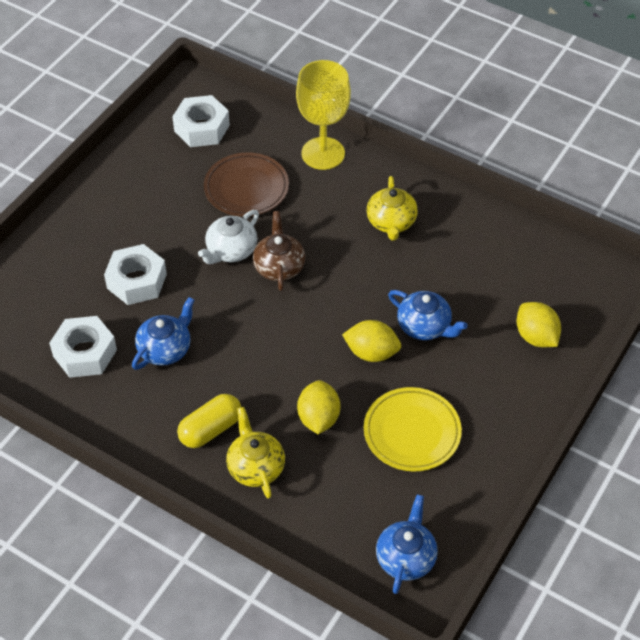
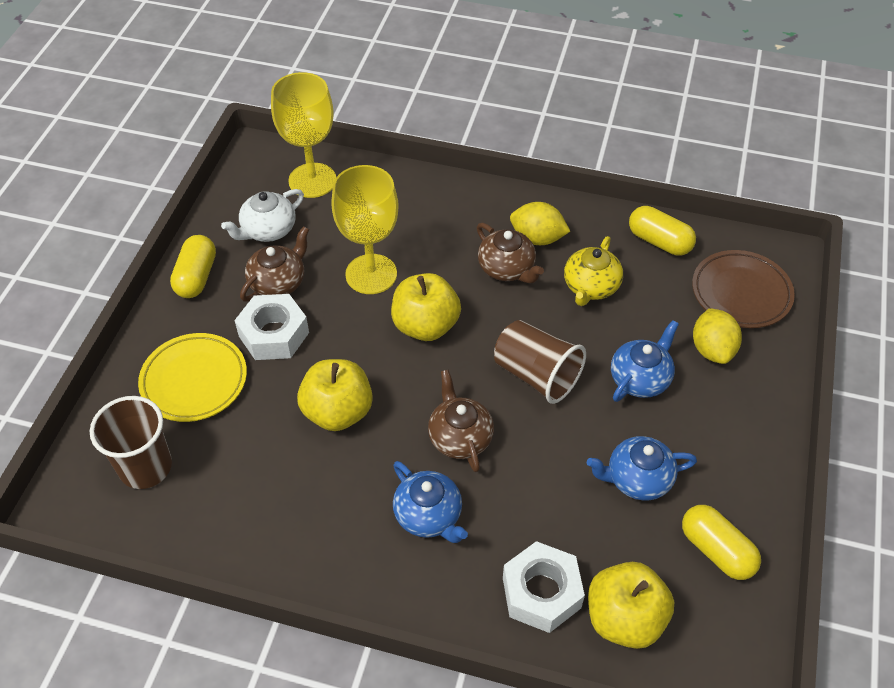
brown cup: none = 0 -> [90,396,172,489] [494,320,586,404] = 2
brown teapot: [253,211,305,291] = 1 -> [240,226,309,302] [428,370,494,472] [477,223,544,283] = 3
white nut: [49,316,117,378] [104,244,167,305] [172,95,230,147] = 3 -> [234,294,309,360] [503,541,585,633] = 2
yellow apple: none = 0 -> [297,359,373,431] [391,273,461,341] [588,562,674,649] = 3
yellow capsule: [177,394,241,448] = 1 -> [170,235,216,298] [629,206,696,256] [682,505,761,580] = 3
yellow goblet: [296,60,351,170] = 1 -> [271,72,336,198] [331,165,399,294] = 2
yellow lemon: [297,380,341,434] [342,320,401,362] [517,302,561,347] = 3 -> [510,202,571,245] [693,308,742,364] = 2
yellow teapot: [226,407,285,499] [367,176,418,240] = 2 -> [564,236,623,306] = 1

